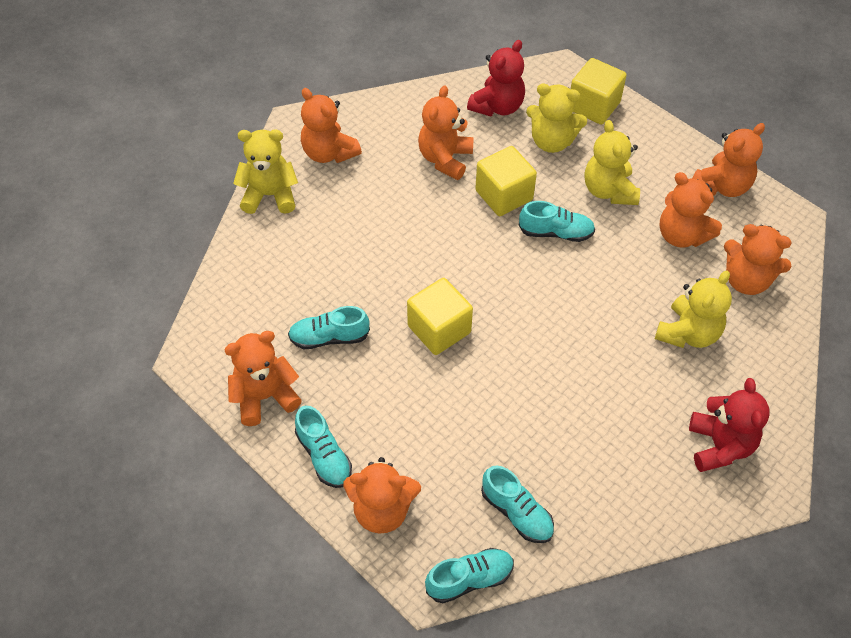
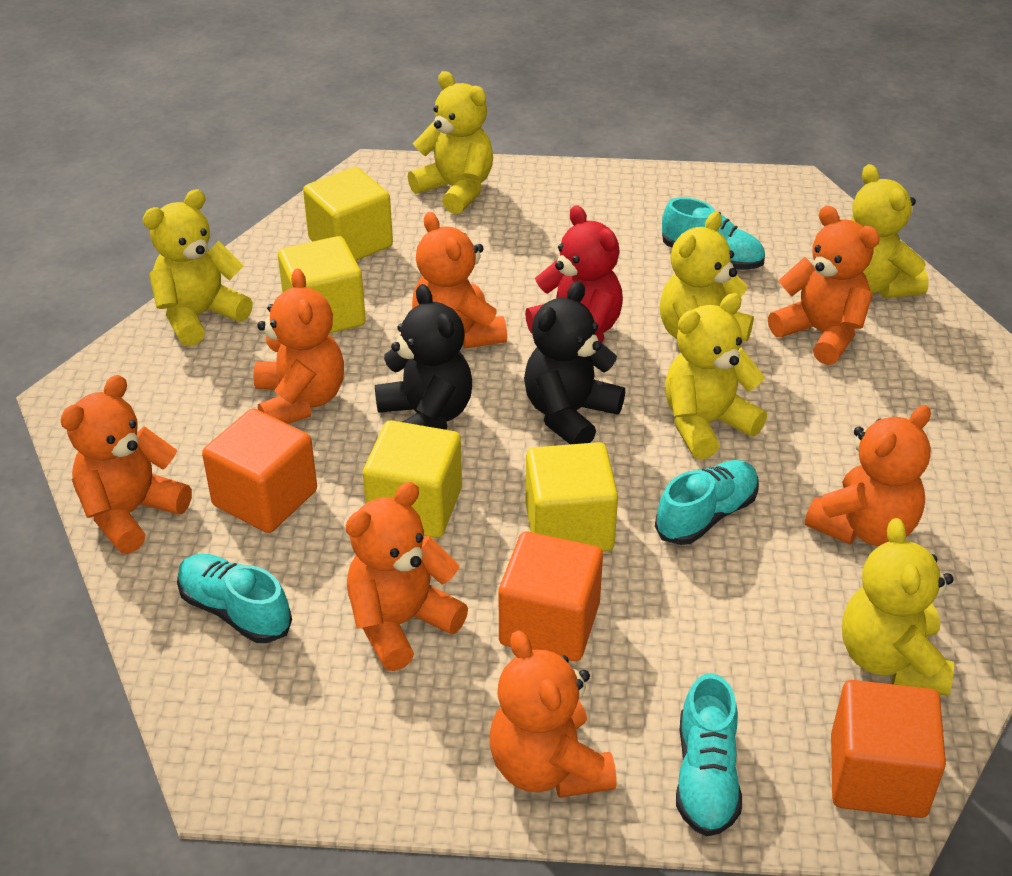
black teddy bear: none = 0 -> [375,284,472,430] [524,281,625,444] = 2
orange cube: none = 0 -> [202,408,317,533] [499,532,603,661] [831,680,946,818] = 3
red teddy bear: [467,40,525,117] [689,378,770,472] = 2 -> [525,205,623,343] = 1
turquoise shoe: [288,306,370,349] [295,406,352,488] [425,548,514,603] [481,466,554,543] [519,201,595,242] = 5 -> [177,554,292,643] [655,460,759,545] [662,197,765,270] [676,673,742,837] = 4
yellow cube: [407,278,473,355] [475,146,537,216] [570,58,627,125] = 3 -> [278,236,366,333] [303,167,393,261] [363,420,462,538] [526,442,618,552] = 4
yellow teddy bear: [233,129,298,214] [526,84,587,153] [585,120,640,205] [655,271,732,348] = 4 -> [142,189,253,346] [408,71,493,214] [660,212,754,348] [665,293,767,460] [842,518,954,696] [851,164,929,298] = 6

